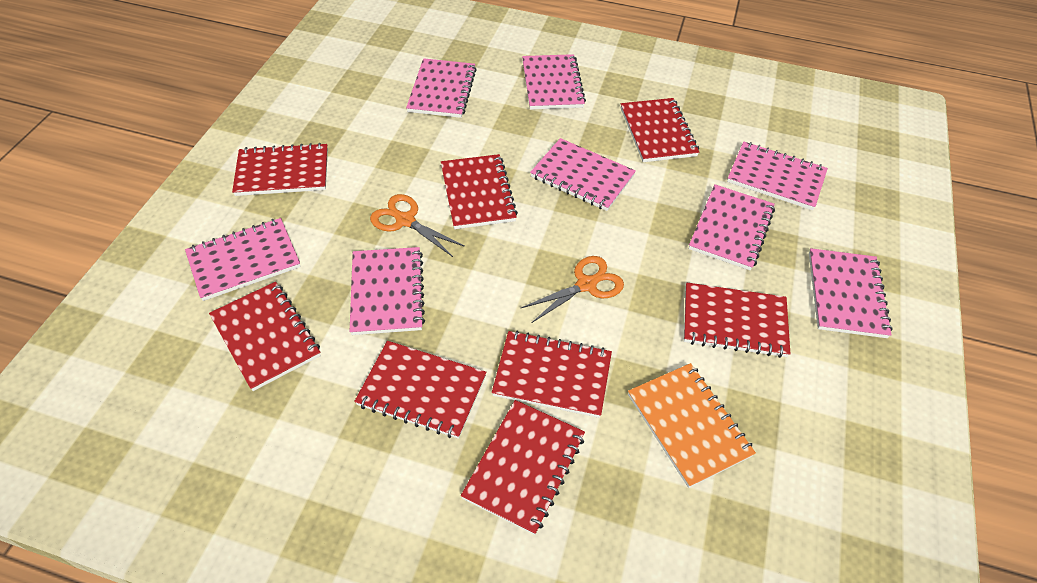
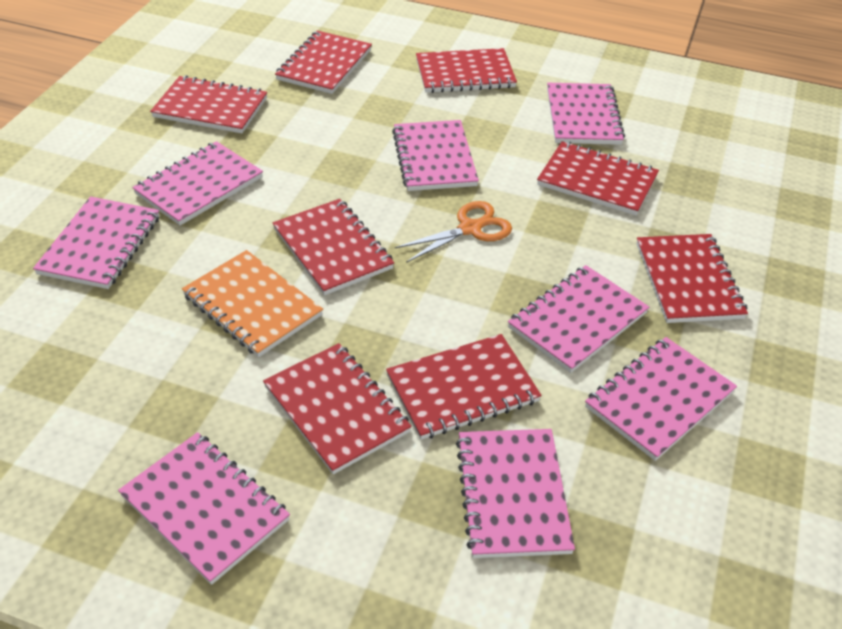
orange scissors: [370,194,465,257] [520,256,624,323] = 2 -> [395,201,512,263] = 1

